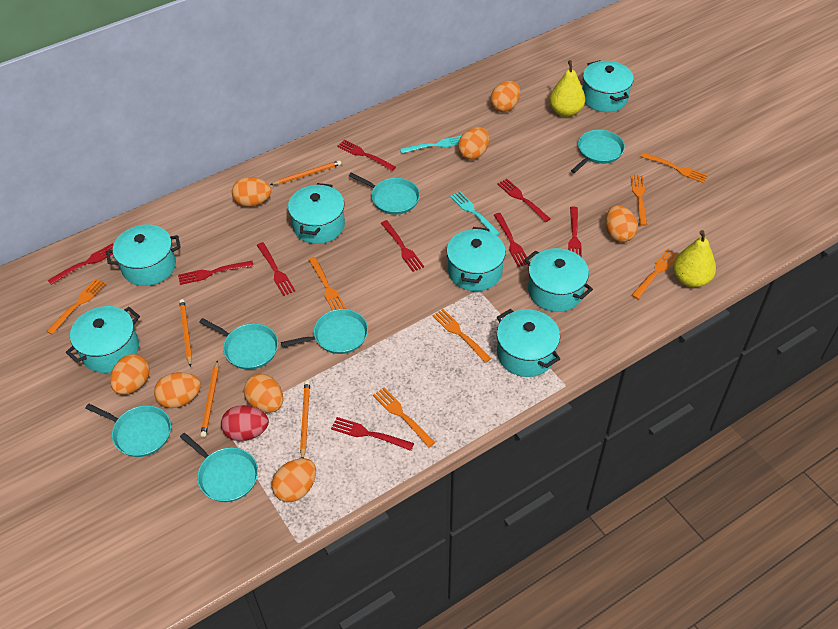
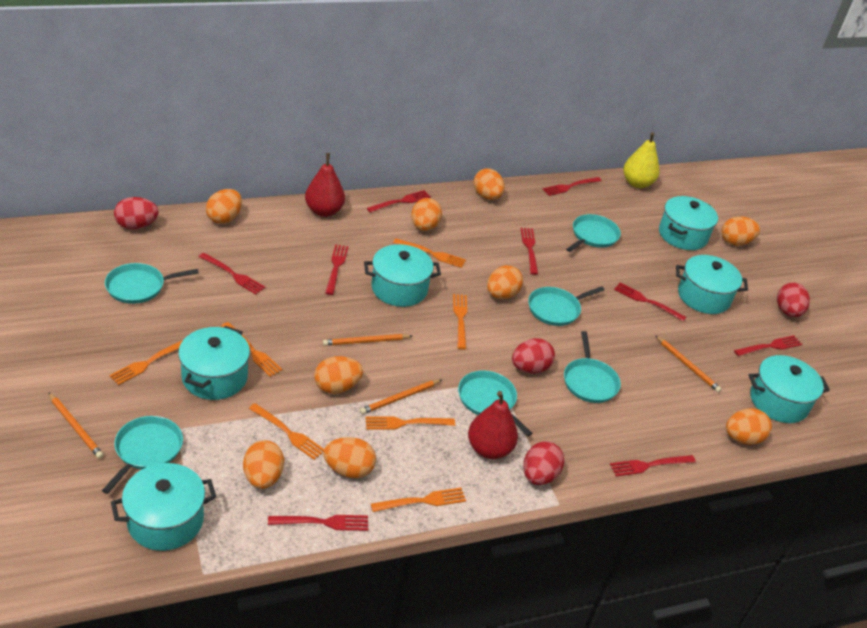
orange egg: [110,354,150,395] [154,372,201,408] [232,177,271,207] [244,374,283,413] [272,458,316,502] [458,127,489,160] [491,81,520,112] [605,205,638,242] = 8 -> [206,189,242,224] [243,440,284,489] [314,356,363,394] [323,437,376,478] [411,198,442,231] [474,169,505,200] [487,265,523,299] [722,216,760,246] [726,408,772,445] = 9
red egg: [221,405,269,441] = 1 -> [114,197,159,229] [512,338,555,373] [523,441,564,485] [777,282,810,317] = 4
red pear: none = 0 -> [305,153,345,217] [468,391,518,459] = 2
turquoise fork: [400,136,461,154] [450,191,500,236] = 2 -> none = 0
turquoise pot: [66,306,140,373] [106,225,181,286] [288,183,345,244] [446,227,506,291] [497,309,560,377] [525,248,593,312] [582,60,634,112] = 7 -> [111,463,216,551] [178,326,250,400] [364,244,441,307] [659,196,718,250] [676,255,748,314] [749,355,830,423] = 6
yellow pear: [549,60,585,117] [673,230,716,287] = 2 -> [623,132,659,188] = 1

